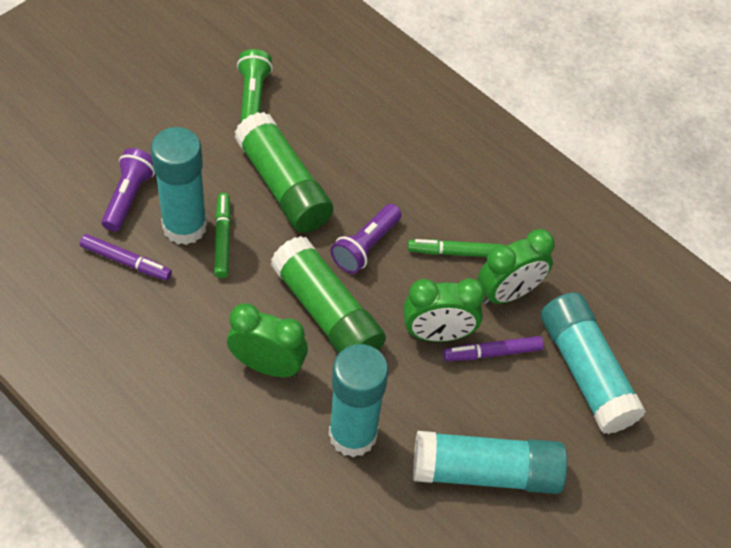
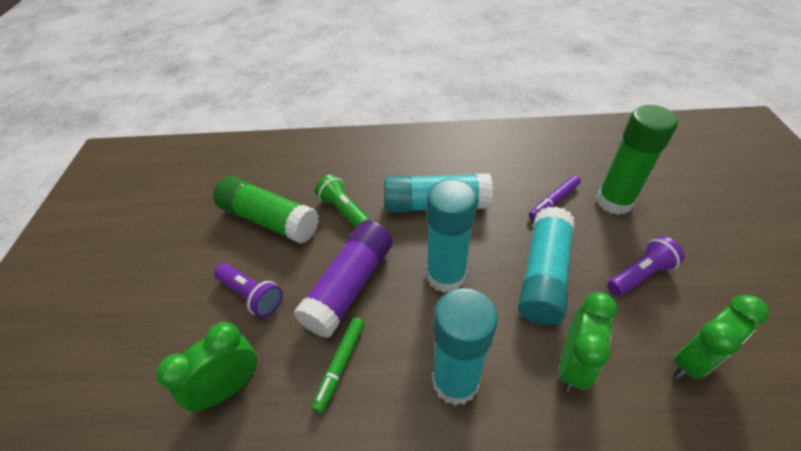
green marker: [214,193,231,278] [408,239,503,257] = 2 -> [312,318,365,413] = 1
purple glue stick: none = 0 -> [294,220,393,338] = 1
purple marker: [80,234,172,280] [443,336,544,361] = 2 -> [529,175,581,220] = 1

